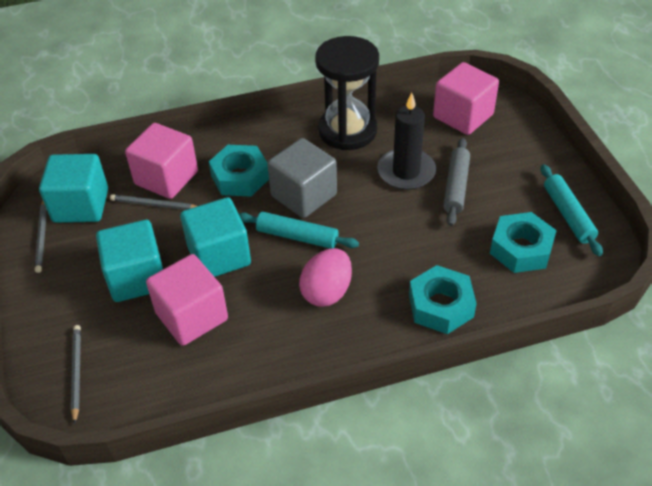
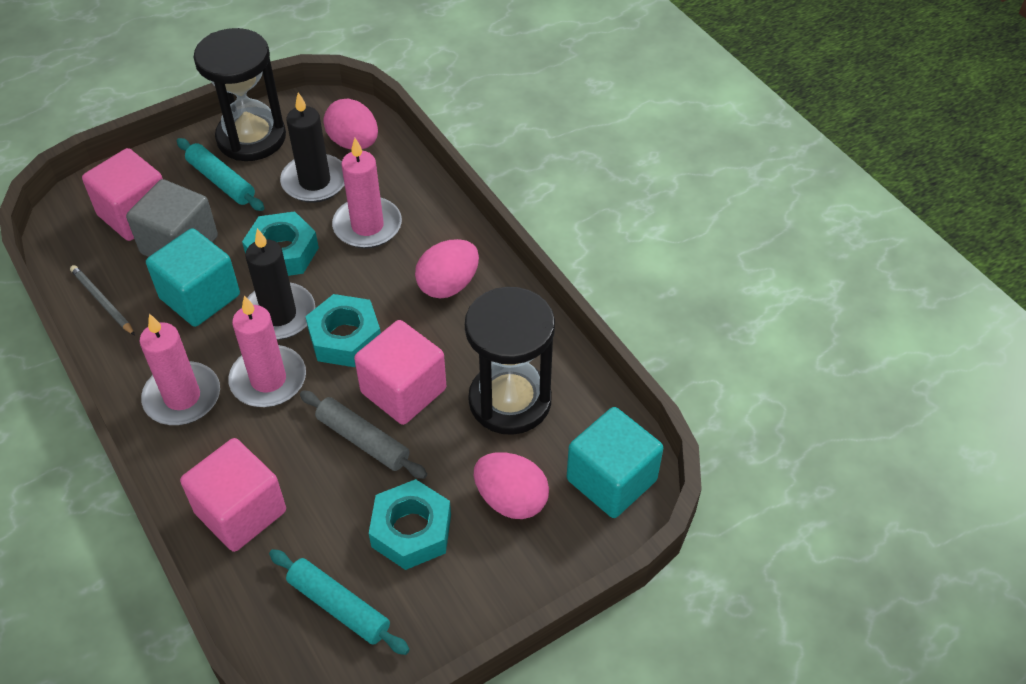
black candle: [377,93,436,190] = 1 -> [245,228,315,340] [280,92,345,203] = 2
black hourglass: [315,36,379,150] = 1 -> [193,28,286,161] [465,287,555,435] = 2
grey pencil: [35,201,47,273] [71,325,81,424] [110,194,197,210] = 3 -> [70,265,135,335] = 1
pink candle: none = 0 -> [140,314,220,425] [228,295,306,407] [332,138,402,248] = 3
pink egg: [299,248,352,307] = 1 -> [323,98,378,149] [415,239,479,299] [474,452,549,519] = 3
turquoise cube: [39,154,108,223] [96,220,163,302] [180,197,251,277] = 3 -> [146,228,240,327] [567,407,663,518] = 2

